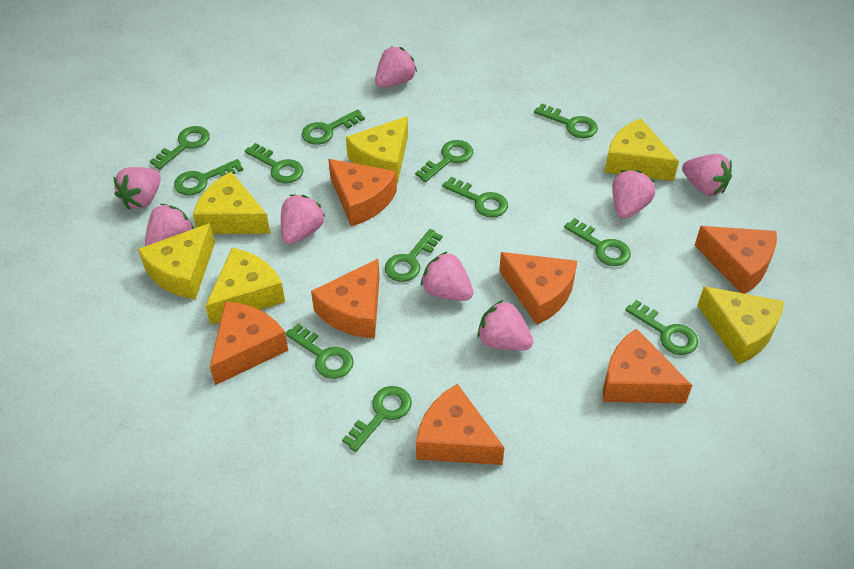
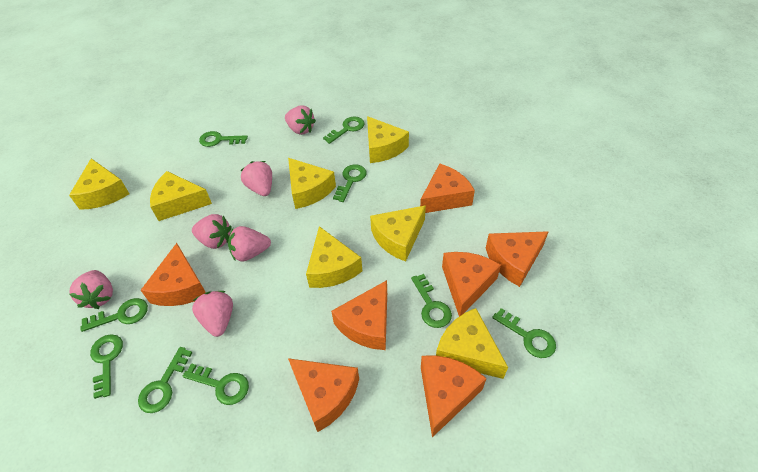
green key: [150,126,210,170] [174,159,243,195] [245,143,304,183] [285,323,354,379] [302,110,365,145] [342,386,412,452] [385,229,442,282] [415,140,473,182] [442,177,508,218] [534,104,598,138] [564,218,631,266] [625,300,698,355] = 12 -> [80,298,148,332] [90,334,123,399] [138,347,193,413] [182,363,249,405] [199,131,248,147] [323,117,364,144] [333,164,367,202] [411,274,452,328] [492,308,556,358] = 9
pink strawberry: [114,167,161,209] [145,204,194,246] [281,195,325,244] [375,46,417,88] [421,251,474,301] [477,300,533,351] [612,170,655,219] [682,154,732,196] = 8 -> [69,270,113,309] [192,214,232,249] [192,291,233,337] [228,226,271,262] [240,161,272,196] [285,105,316,135] = 6
yellow cheese: [138,223,215,299] [193,172,270,234] [205,248,285,325] [346,116,408,183] [604,118,679,181] [697,286,784,364] = 6 -> [69,158,129,210] [150,171,212,221] [288,158,336,209] [306,226,362,288] [367,116,409,163] [370,205,426,261] [436,308,508,379] = 7

